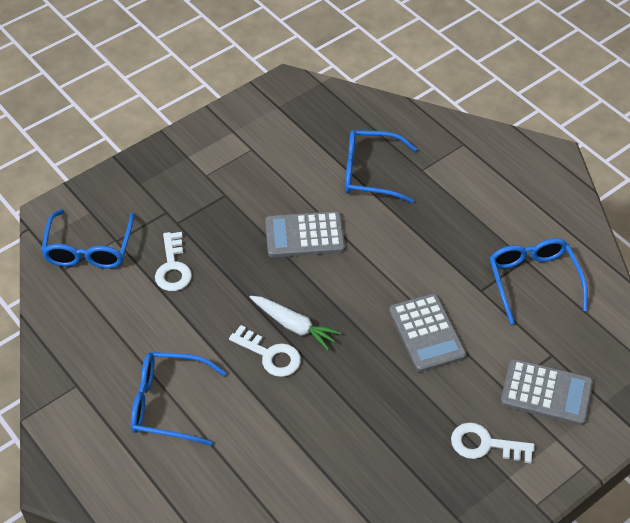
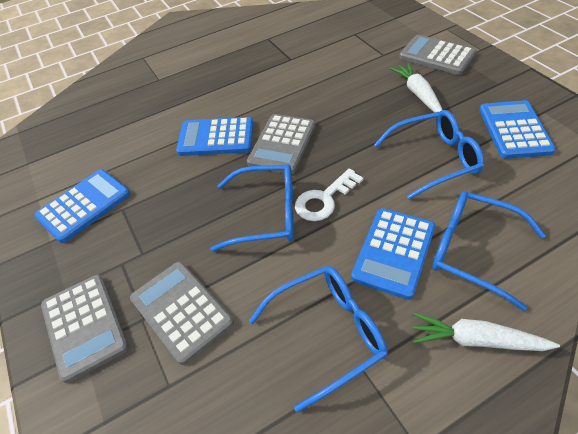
blue calculator: none = 0 -> [34,169,130,243] [176,117,253,156] [351,208,435,300] [479,100,556,159] = 4
grey calculator: [265,211,345,258] [389,293,467,372] [500,359,593,426] = 3 -> [41,275,129,383] [130,261,234,365] [247,114,315,174] [399,35,476,75] = 4
white carrot: [250,296,341,351] = 1 -> [390,63,442,112] [413,313,560,351] = 2
white key: [155,232,192,291] [229,325,301,377] [451,422,535,463] = 3 -> [295,168,364,221] = 1

